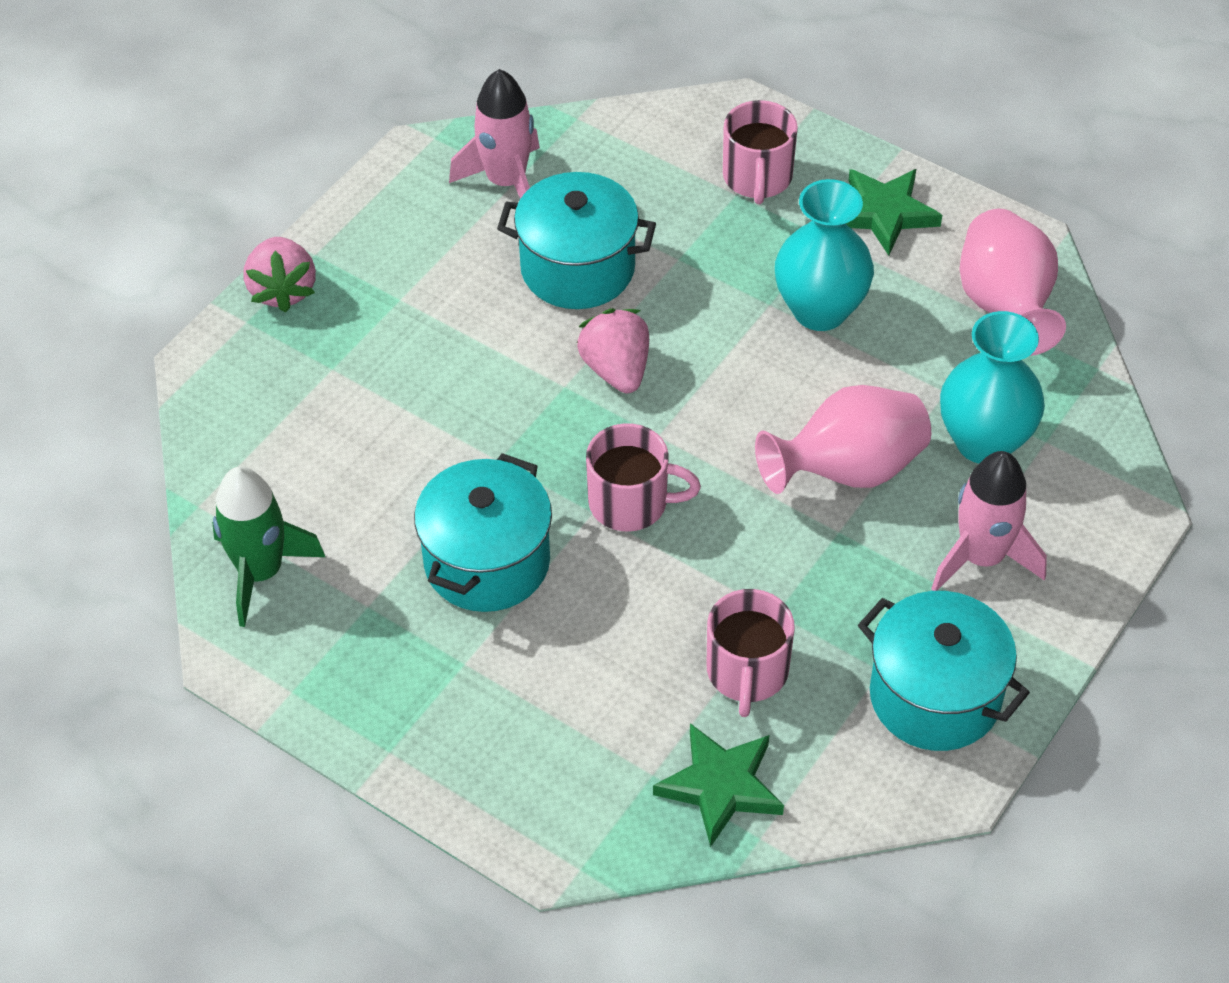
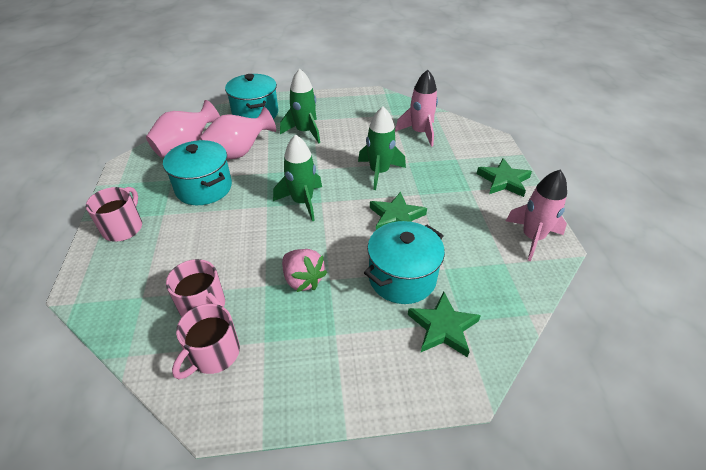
green rocket: [212,466,325,627] = 1 -> [273,135,322,221] [280,69,320,144] [358,107,406,190] = 3
green star: [653,723,784,847] [846,169,942,256] = 2 -> [370,192,427,230] [408,292,481,357] [477,158,532,197] = 3
pink strawberry: [244,237,316,312] [577,309,649,393] = 2 -> [282,249,328,292] = 1
turquoise vase: [775,179,874,331] [940,311,1045,464] = 2 -> none = 0

